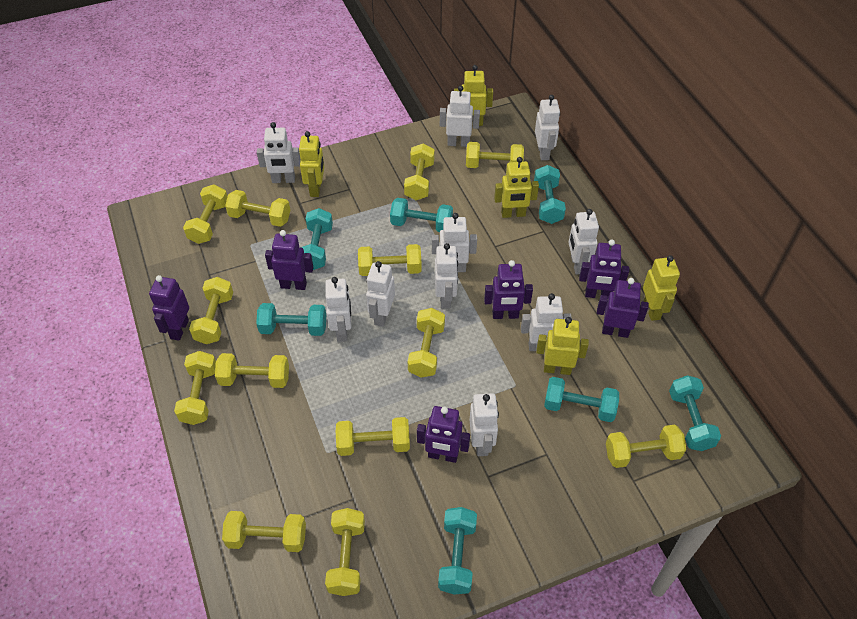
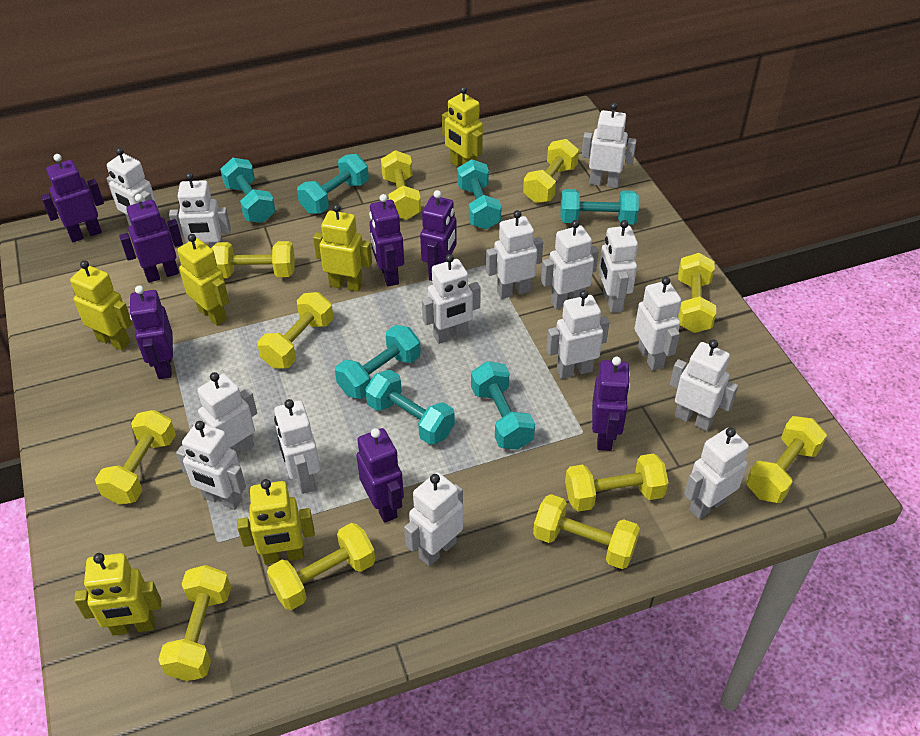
purple robot: [149,275,189,341] [265,230,314,290] [417,406,470,463] [484,260,533,319] [579,239,629,298] [597,278,649,338] = 6 -> [41,154,104,242] [119,194,183,283] [130,286,173,379] [356,428,404,523] [369,194,404,286] [420,190,457,281] [592,357,630,451] = 7
white robot: [257,122,301,183] [325,277,351,342] [366,261,395,327] [432,213,477,272] [435,243,458,309] [440,85,480,147] [470,393,499,456] [521,293,572,351] [535,95,560,160] [568,209,599,274] = 10 -> [107,147,157,226] [169,173,231,248] [176,421,246,510] [191,372,257,453] [274,399,320,494] [404,472,463,566] [422,254,481,344] [486,210,543,299] [541,220,599,309] [546,290,610,379] [582,103,637,188] [599,220,638,313] [634,277,681,371] [670,340,738,431] [684,428,749,519] = 15
yellow dumbbell: [174,351,216,425] [183,184,227,244] [189,277,233,344] [215,353,289,388] [222,511,306,552] [225,190,290,227] [325,508,365,596] [336,417,410,456] [358,244,422,276] [404,143,435,200] [408,308,445,377] [466,142,524,168] [606,425,686,468] = 13 -> [95,410,176,504] [158,565,231,681] [211,241,295,278] [258,292,334,368] [267,523,375,610] [381,150,421,220] [523,139,579,203] [533,494,640,569] [565,453,669,512] [678,253,716,333] [746,416,827,503] = 11
yellow robot: [299,131,324,197] [454,65,493,126] [494,157,539,218] [536,317,589,375] [643,255,680,321] = 5 -> [70,260,133,351] [74,553,161,636] [177,234,229,326] [237,479,315,564] [313,204,372,292] [442,86,483,167] = 6

